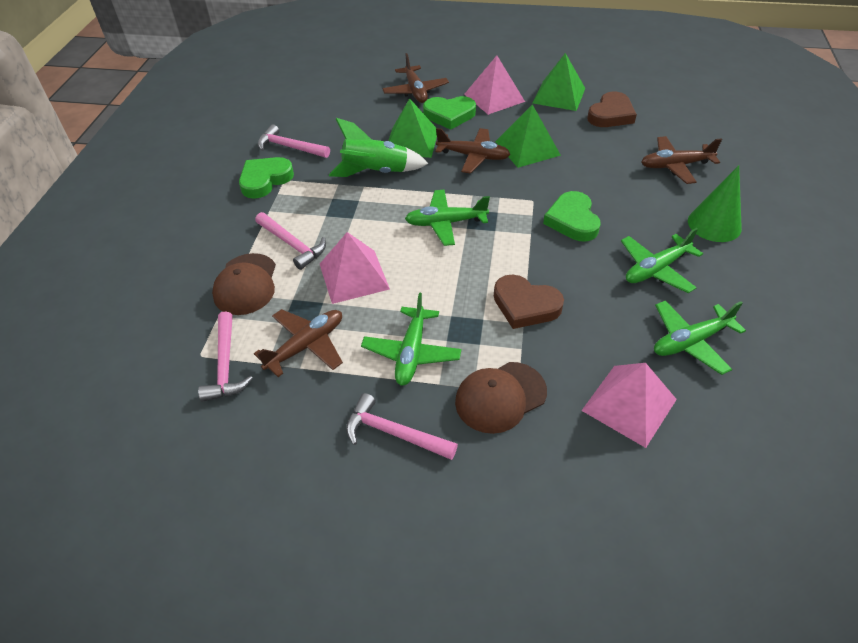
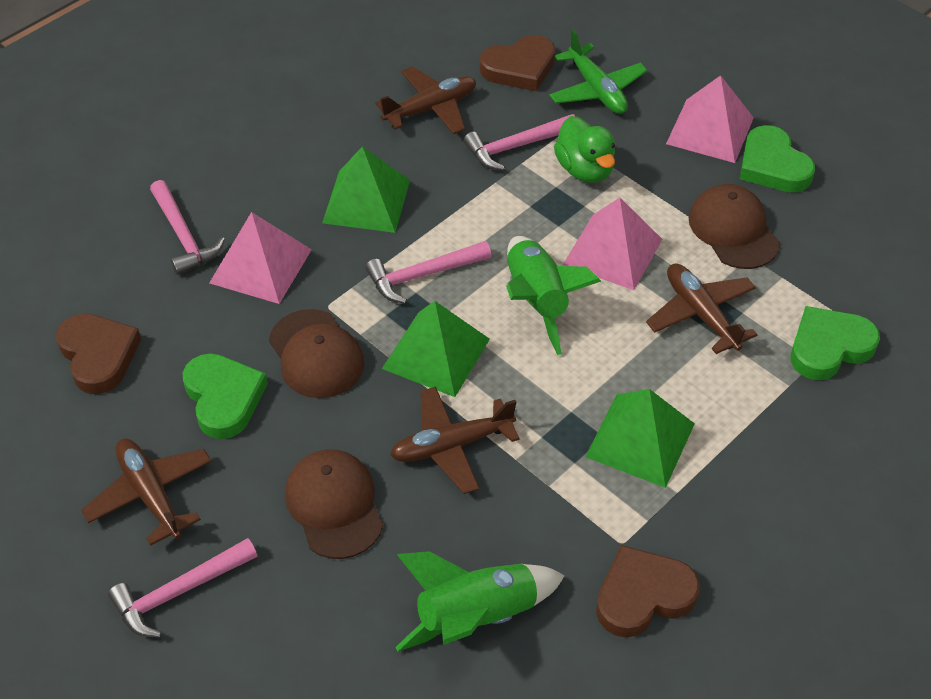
brown cap: [212,253,276,315] [455,362,547,434] = 2 -> [269,309,364,398] [285,449,383,559] [689,184,780,269] = 3
brown heart: [494,275,564,329] [587,92,637,127] = 2 -> [56,313,141,394] [480,35,555,91] [596,545,700,638] = 3
green cone: [688,165,742,242] = 1 -> none = 0
green duck: none = 0 -> [554,116,615,183] = 1
green plane: [361,292,461,386] [405,190,490,246] [621,228,703,293] [654,301,746,375] = 4 -> [549,30,647,114] = 1
green rocket: [329,118,429,177] = 1 -> [396,551,565,651] [506,236,601,355] = 2

